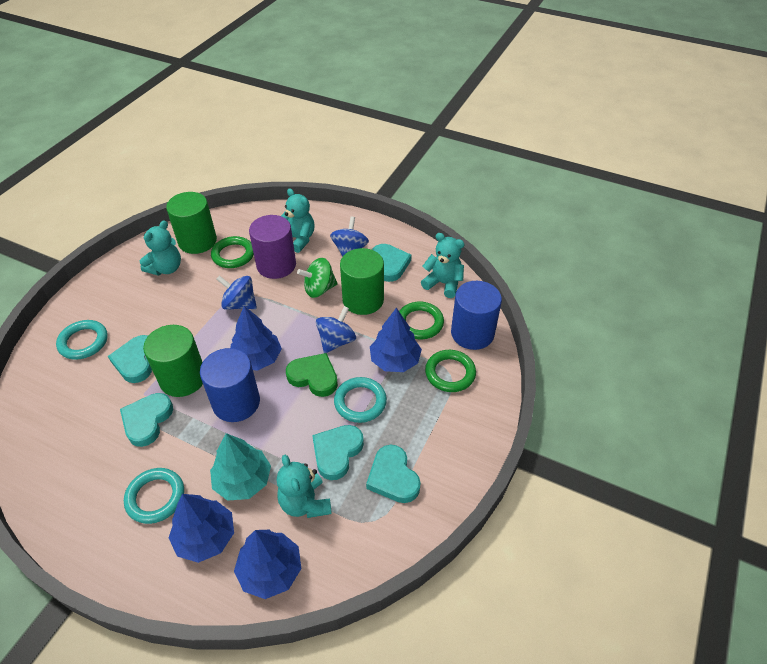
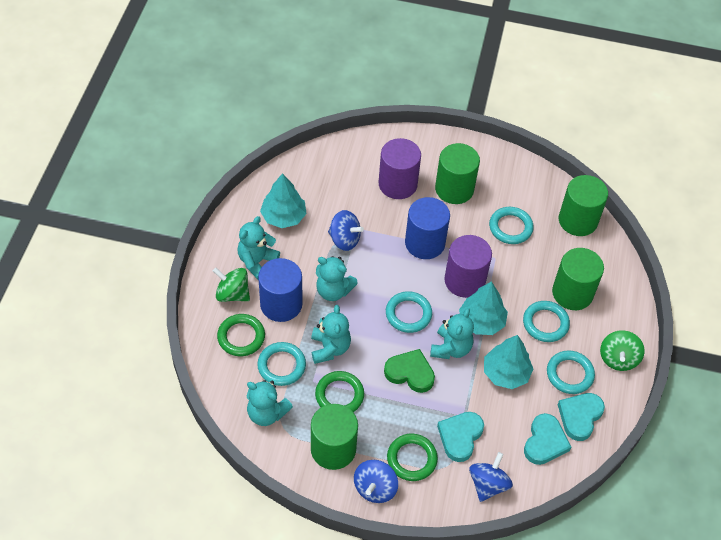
blue tree: [169,494,234,563] [230,306,282,371] [234,530,301,599] [370,308,422,372] = 4 -> none = 0
green cylinder: [143,325,203,397] [166,192,217,254] [340,248,384,315] = 3 -> [311,404,358,470] [435,143,480,204] [552,248,604,310] [559,175,608,236] = 4
green spinning top: [297,258,338,298] = 1 -> [213,268,250,302] [600,330,645,371] = 2
purple cylinder: [249,215,296,279] = 1 -> [378,138,421,199] [444,235,492,298] = 2
turquoise heart: [108,335,152,383] [120,393,173,447] [312,425,364,480] [366,445,421,503] [372,244,412,282] = 5 -> [437,412,484,462] [524,413,571,465] [558,393,605,441] = 3
turquoise ring: [56,320,108,360] [124,468,184,524] [334,377,387,423] = 3 -> [257,342,306,386] [386,291,432,333] [489,207,534,244] [523,301,570,342] [547,350,595,394] = 5
turquoise teddy bear: [140,220,181,275] [277,455,332,518] [281,189,314,253] [421,233,465,298] = 4 -> [238,216,280,280] [247,380,293,426] [311,305,351,364] [316,256,358,301] [430,308,474,359] = 5
turquoise tree: [210,433,271,501] = 1 -> [260,173,307,228] [459,281,508,335] [484,335,533,389] = 3

